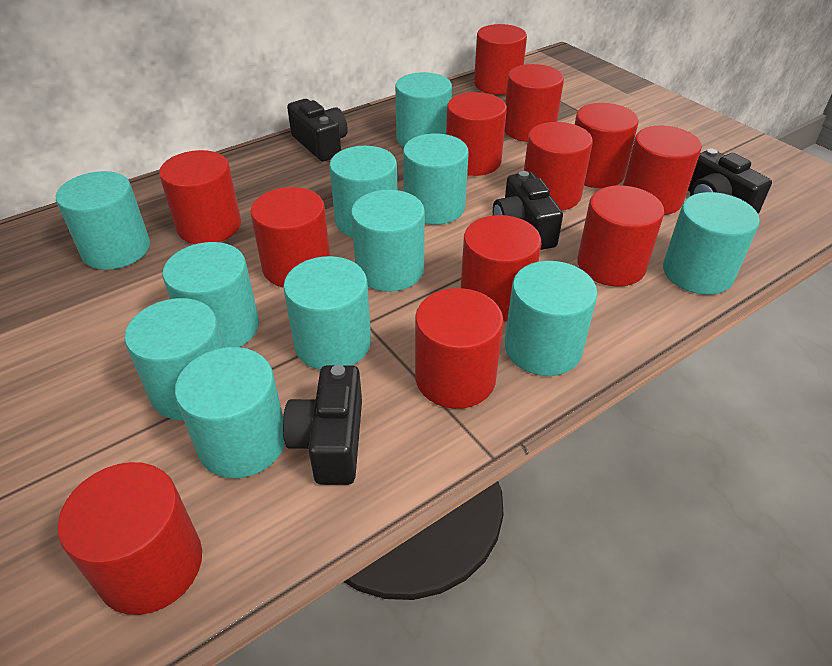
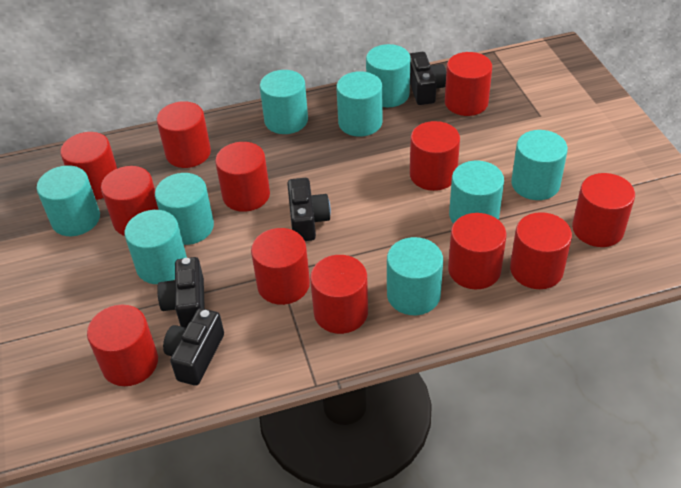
turquoise cylinder: [56,171,150,270] [124,298,225,420] [163,242,259,347] [175,347,285,478] [283,256,371,370] [330,146,397,238] [351,190,425,292] [395,72,452,147] [403,134,469,225] [505,261,597,376] [663,192,760,295] = 11 -> [37,165,100,236] [124,210,187,284] [155,173,214,245] [260,70,308,134] [336,71,383,137] [366,44,410,107] [387,237,443,315] [449,161,504,224] [511,130,568,200] = 9

